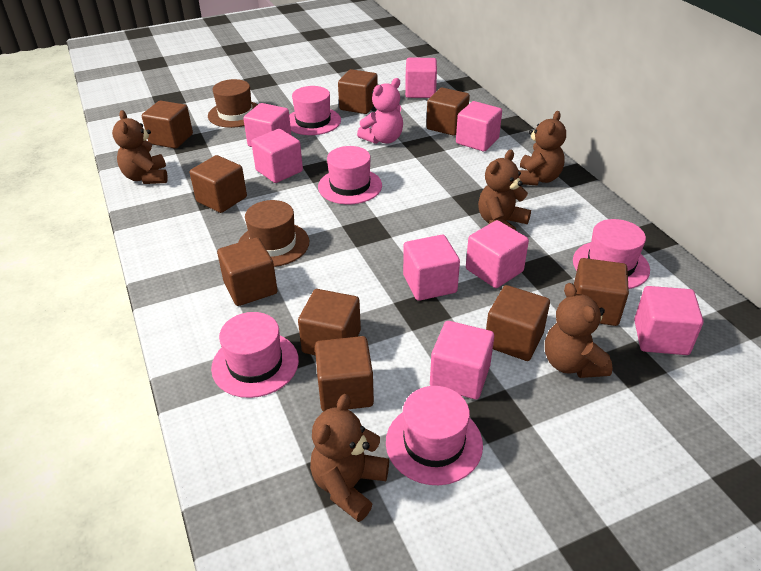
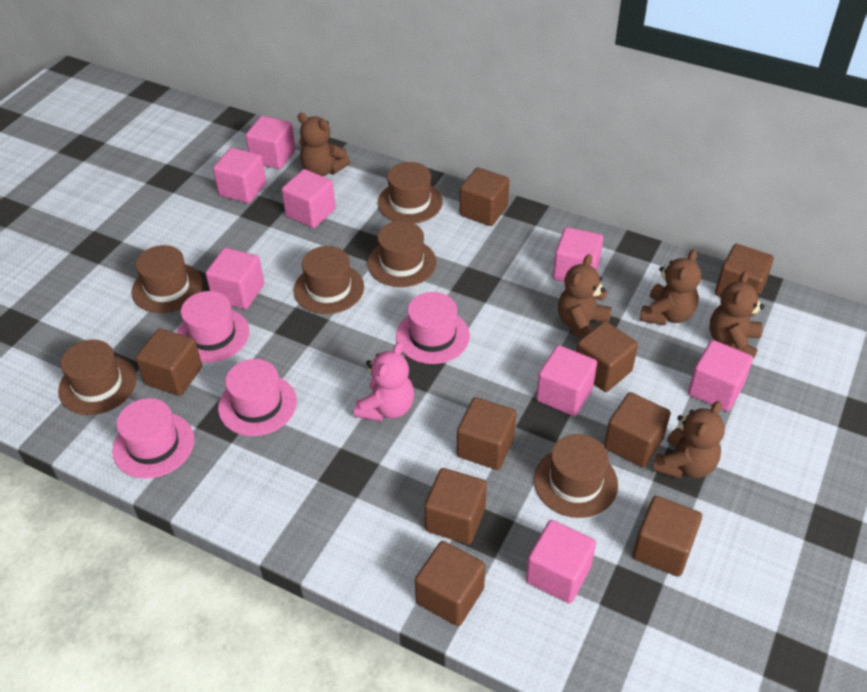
brown hat: [208,79,258,128] [238,200,309,267] = 2 -> [58,340,137,415] [132,245,203,313] [294,246,364,314] [367,221,437,287] [378,162,443,223] [534,434,618,518] = 6
pink hat: [211,312,299,398] [289,86,341,135] [318,146,382,205] [386,386,483,485] [573,219,650,289] = 5 -> [112,398,194,479] [176,291,249,363] [218,359,297,436] [396,292,470,364] = 4

